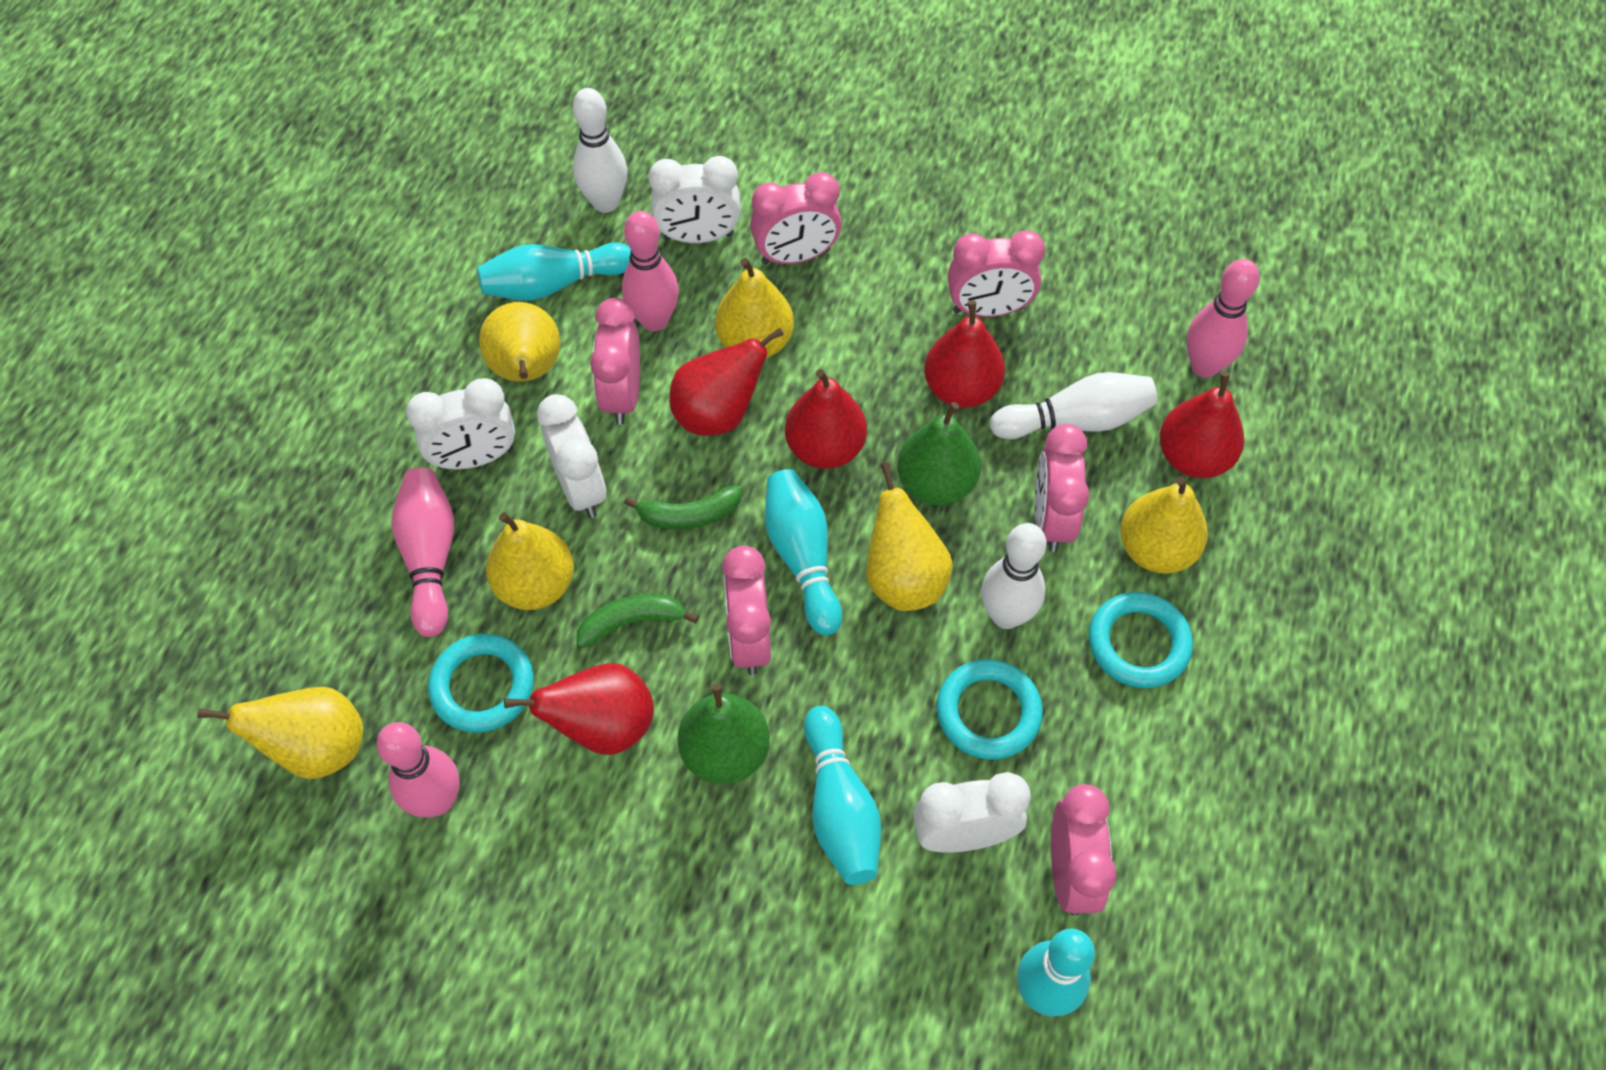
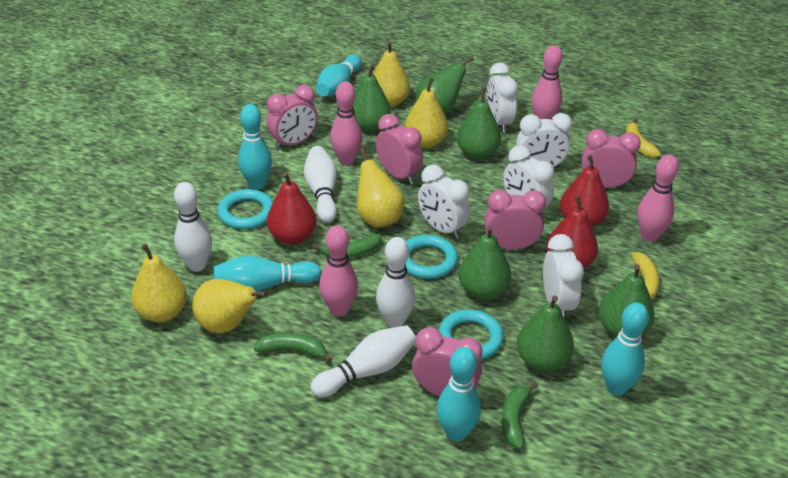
green banana: [576,594,699,648] [624,485,742,529] = 2 -> [253,333,332,362] [312,233,382,258] [501,382,538,449] = 3
green pear: [678,684,770,784] [897,402,981,505] = 2 -> [353,64,391,132] [416,56,474,114] [457,88,501,159] [459,226,511,300] [517,296,574,372] [599,264,655,337] = 6
pink clock: [590,298,640,425] [722,546,771,675] [750,172,842,264] [948,230,1045,317] [1035,424,1089,552] [1051,784,1116,916] = 6 -> [267,85,318,149] [376,114,423,185] [412,327,483,396] [484,190,546,250] [582,129,641,188] = 5
red pear: [504,663,654,755] [670,328,784,436] [785,369,867,469] [924,300,1005,408] [1159,372,1244,478] = 5 -> [267,172,317,245] [546,195,598,268] [560,155,609,227] = 3
turquoise bowling pin: [477,242,631,300] [765,469,842,635] [804,706,881,885] [1017,928,1095,1016] = 4 -> [213,256,321,292] [238,104,272,190] [316,54,361,97] [437,347,481,442] [602,302,649,396] = 5
white bowling pin: [573,88,627,213] [981,523,1047,629] [990,372,1157,439] = 3 -> [174,182,212,272] [304,146,337,223] [310,325,416,398] [376,237,415,328] = 4
white clock: [406,378,515,469] [537,394,606,518] [649,156,741,243] [913,772,1031,853] = 4 -> [418,165,470,239] [487,62,518,133] [503,145,554,207] [516,113,572,168] [543,234,584,320] = 5
yellow banana: none = 0 -> [626,119,661,158] [632,252,660,299] = 2
yellow pear: [197,687,363,779] [479,302,560,382] [486,512,574,610] [715,258,794,358] [866,463,953,611] [1120,476,1208,574] = 6 -> [131,244,187,322] [192,279,268,333] [357,147,405,228] [373,41,410,107] [405,78,448,148] = 5

